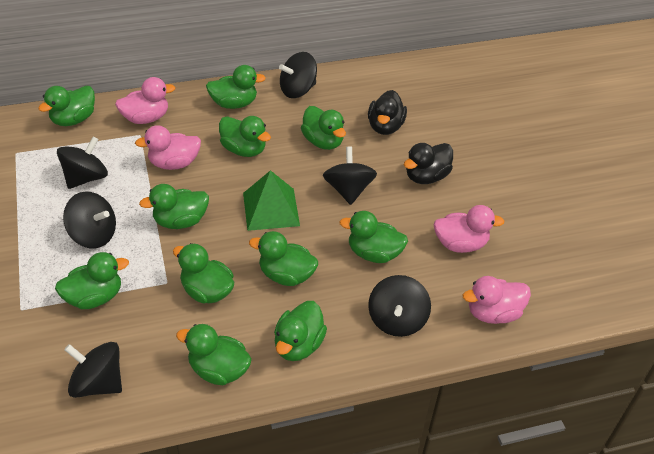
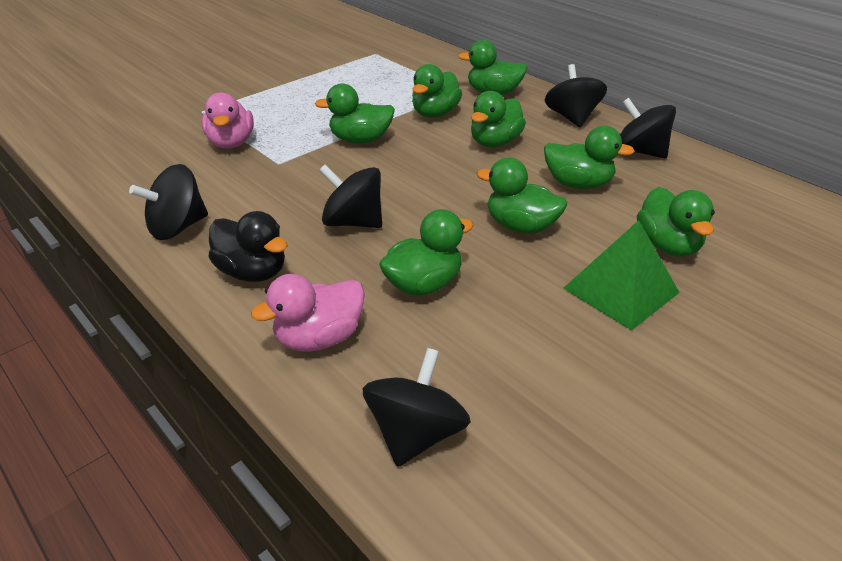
black duck: [368,90,407,135] [404,143,453,184] = 2 -> [208,211,287,282] = 1
black spinning top: [57,136,108,189] [63,191,116,248] [64,342,122,398] [279,52,317,98] [323,147,377,205] [368,275,431,337] = 6 -> [129,164,208,240] [319,165,382,228] [363,348,471,467] [545,64,607,127] [620,98,676,158] = 5
green duck: [38,86,95,126] [55,252,129,309] [139,184,209,229] [173,243,234,303] [176,324,252,385] [206,65,266,109] [219,116,271,157] [249,231,318,286] [274,301,327,361] [301,106,346,150] [339,211,408,263] = 11 -> [315,83,395,143] [379,209,473,296] [412,64,462,118] [458,40,528,95] [471,91,526,147] [477,158,567,234] [544,126,635,189] [637,187,715,257] = 8
pink duck: [115,77,176,124] [135,125,201,170] [434,205,505,253] [463,276,531,324] = 4 -> [202,92,254,149] [251,274,365,352] = 2

